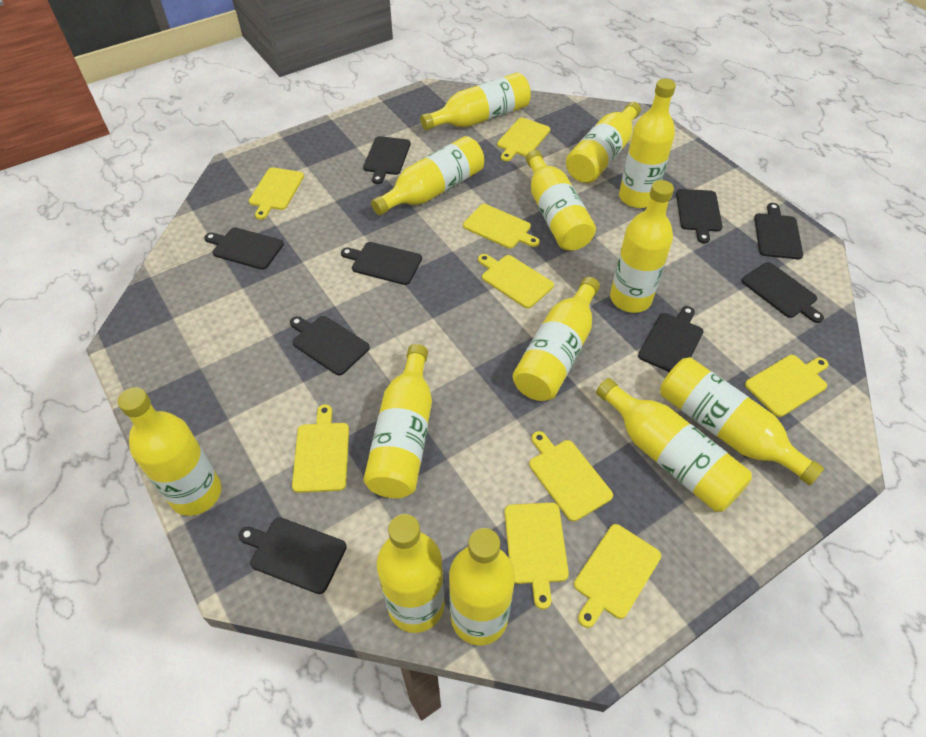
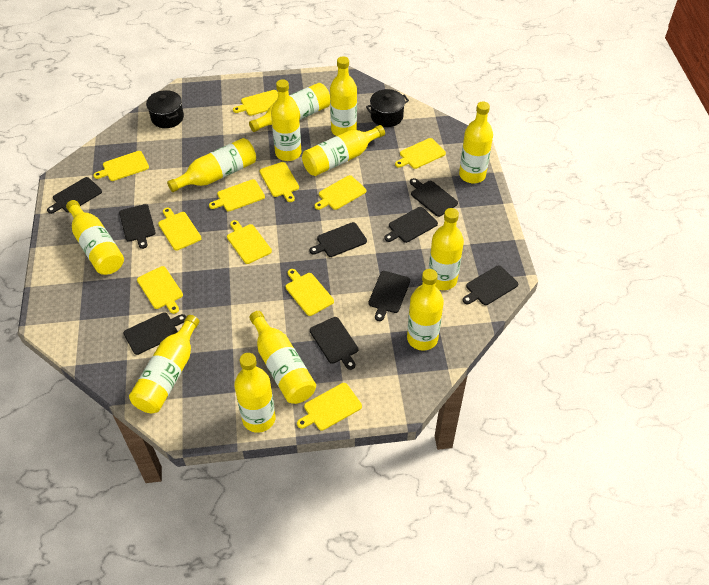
black pot: none = 0 -> [146,90,184,128] [366,89,409,127] = 2
yellow bottle: [118,387,221,516] [363,344,432,498] [371,136,484,215] [377,514,444,633] [420,72,531,130] [449,528,515,646] [512,277,600,401] [526,150,596,251] [566,102,641,183] [596,378,752,512] [610,180,674,313] [619,79,676,208] [660,357,824,485] = 13 -> [66,200,124,275] [129,315,199,413] [167,138,256,192] [234,353,276,433] [249,83,330,132] [249,311,316,404] [271,79,301,161] [302,125,385,176] [330,56,357,136] [407,269,444,351] [429,208,464,290] [459,101,493,183] = 12
yellow cutting board: [249,167,304,220] [292,404,349,493] [463,204,540,249] [478,254,554,308] [497,118,550,161] [505,503,569,609] [529,431,613,522] [574,524,661,628] [745,355,828,417] = 9 -> [93,151,149,181] [137,266,183,314] [158,208,202,251] [209,179,265,211] [227,220,272,264] [233,90,278,116] [260,162,299,202] [286,269,334,316] [297,383,362,431] [315,175,366,210] [395,138,446,169] = 11

